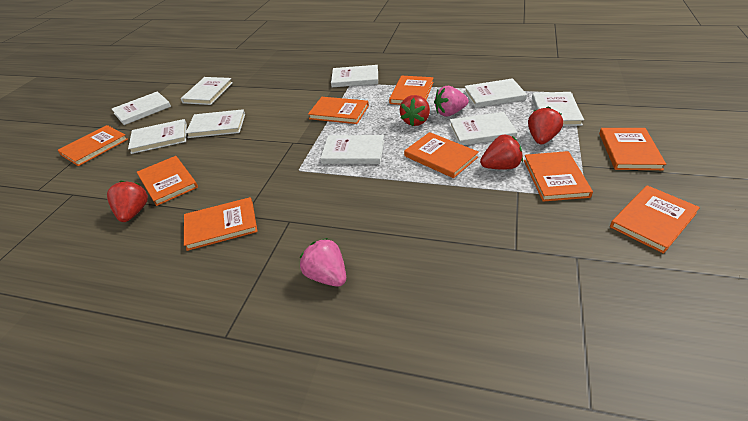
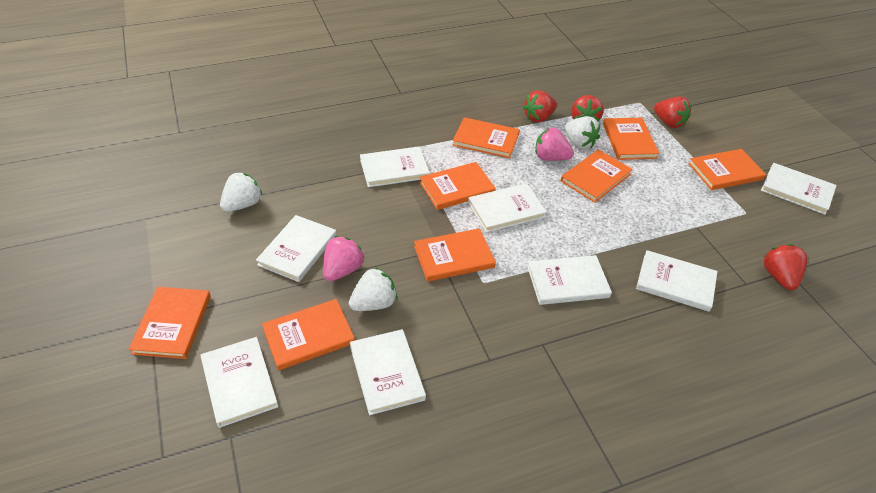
orange book: [58,125,128,166] [137,156,198,206] [184,197,258,251] [308,97,369,124] [389,76,434,105] [404,132,479,178] [524,151,593,202] [599,128,666,170] [610,185,700,254] = 9 -> [128,287,211,359] [262,299,355,370] [414,228,496,282] [420,162,496,210] [452,117,520,158] [560,149,633,203] [603,118,659,160] [688,149,766,190] = 8
white book: [112,91,171,125] [128,119,187,154] [181,77,233,105] [186,109,245,138] [320,135,384,164] [331,65,378,87] [449,112,517,145] [464,78,527,108] [532,92,584,126] = 9 -> [201,337,278,428] [256,215,337,282] [350,329,426,415] [360,146,430,187] [468,183,547,233] [527,255,612,305] [636,250,718,312] [761,163,836,215] = 8
white strawberry: none = 0 -> [220,172,262,212] [349,267,397,311] [565,116,600,149] = 3

